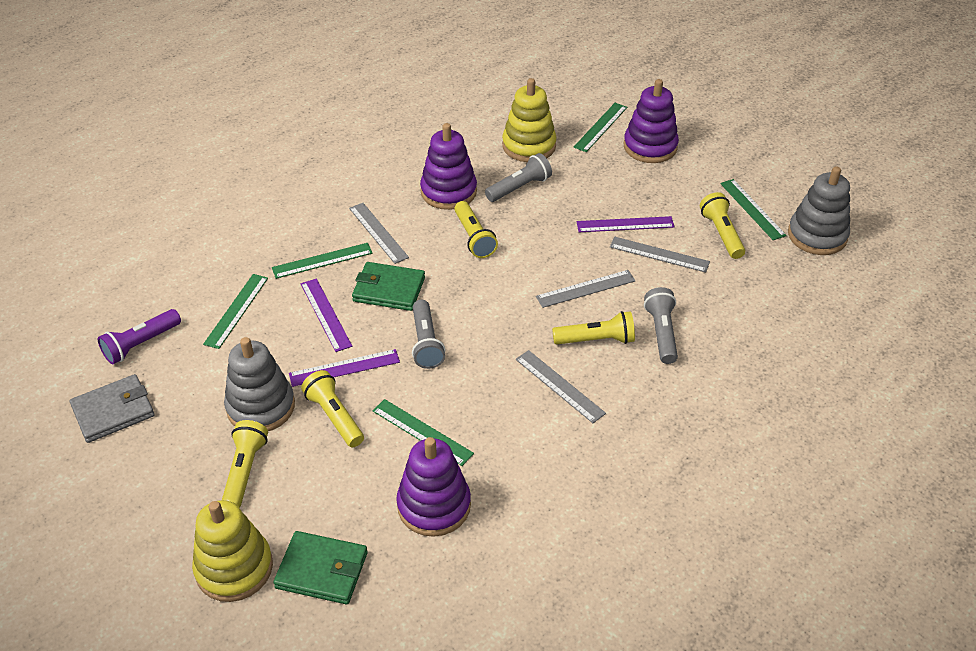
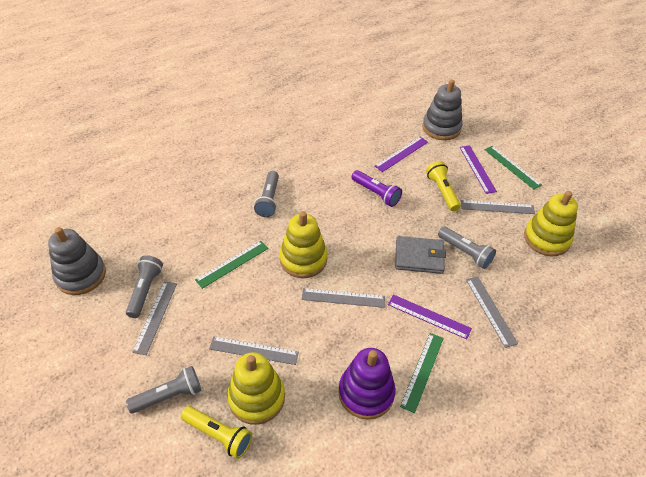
green ruler: [203,274,268,349] [272,243,373,279] [373,399,474,466] [573,103,627,152] [720,179,787,240] = 5 -> [195,241,268,289] [400,333,444,413] [485,146,542,189] = 3
green wallet: [273,531,368,604] [352,262,425,311] = 2 -> none = 0
grey flashlight: [412,300,445,369] [485,153,552,202] [644,287,678,364] = 3 -> [126,255,163,318] [126,366,201,413] [254,171,279,217] [438,226,496,269] = 4
grey ruler: [349,203,409,264] [516,350,606,423] [536,270,636,308] [610,237,710,273] = 4 -> [132,281,177,355] [209,336,299,365] [302,288,385,308] [461,200,535,214] [466,276,518,348] = 5
purple stacking toy: [396,437,471,537] [420,123,477,210] [624,79,679,163] = 3 -> [338,348,396,420] = 1
yellow flashlight: [222,420,268,508] [301,370,364,447] [454,201,498,258] [552,311,635,345] [700,192,745,259] = 5 -> [181,406,252,459] [426,161,461,211] = 2
yellow stacking toy: [192,500,273,602] [502,78,556,162] = 2 -> [227,352,285,425] [279,211,327,278] [524,191,578,256] = 3

